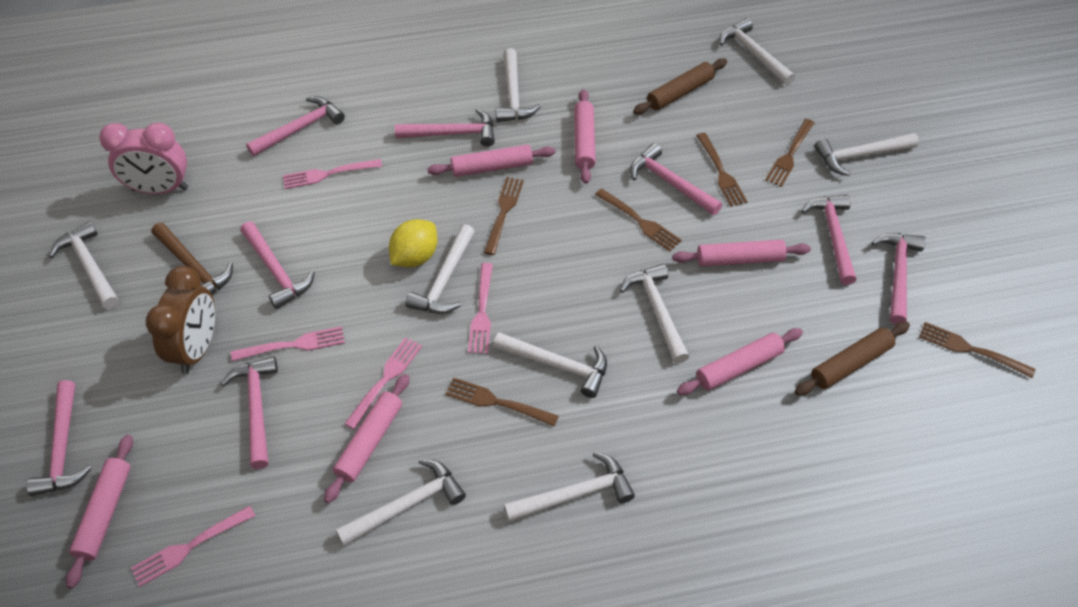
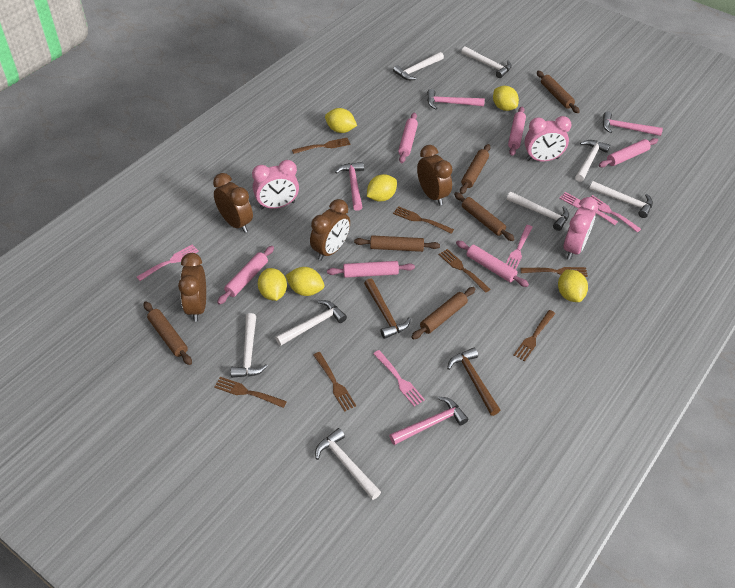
brown clock: [146,266,215,374] = 1 -> [178,253,206,322] [213,173,253,233] [310,199,350,261] [417,145,452,206] = 4
brown fork: [445,378,559,426] [484,177,524,255] [595,188,682,251] [696,133,747,207] [765,119,814,187] [919,322,1036,378] = 6 -> [214,377,287,408] [292,138,350,154] [313,352,356,412] [393,206,454,234] [438,249,490,293] [513,310,556,361] [520,267,588,277] = 7
brown hammer: [151,223,233,294] = 1 -> [364,278,411,339] [447,348,500,416] = 2
brown rolling pin: [633,58,727,114] [795,322,910,396] = 2 -> [144,301,192,365] [354,235,440,252] [411,287,475,340] [454,192,515,241] [460,144,490,194] [537,71,580,113] = 6
pink clock: [99,123,188,194] = 1 -> [252,160,299,209] [524,116,572,161] [564,197,598,260] = 3
pink hammer: [26,380,92,496] [221,356,278,469] [240,221,315,309] [246,96,345,156] [395,109,495,147] [630,143,722,215] [801,195,856,285] [871,233,926,325] = 8 -> [335,162,364,211] [389,397,468,445] [427,89,485,110] [603,111,663,136] = 4
white hammer: [49,221,119,309] [336,459,466,546] [406,224,475,314] [493,332,607,398] [495,48,541,122] [504,451,635,522] [620,264,689,364] [720,18,795,85] [814,133,919,176] = 9 -> [231,313,268,378] [275,300,347,346] [315,428,381,500] [393,52,444,80] [462,47,512,78] [507,192,569,231] [575,140,610,182] [589,181,653,218] = 8
yellow lemon: [389,219,438,267] = 1 -> [258,268,287,301] [285,267,324,296] [325,108,357,133] [367,174,397,202] [493,86,519,111] [558,270,588,302] = 6

